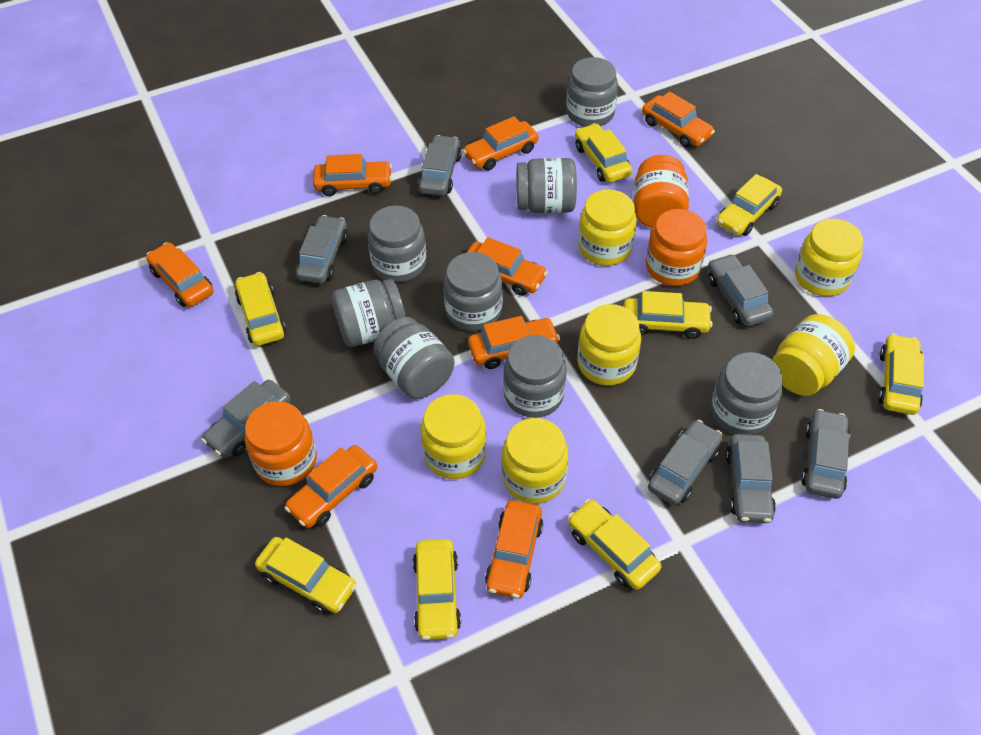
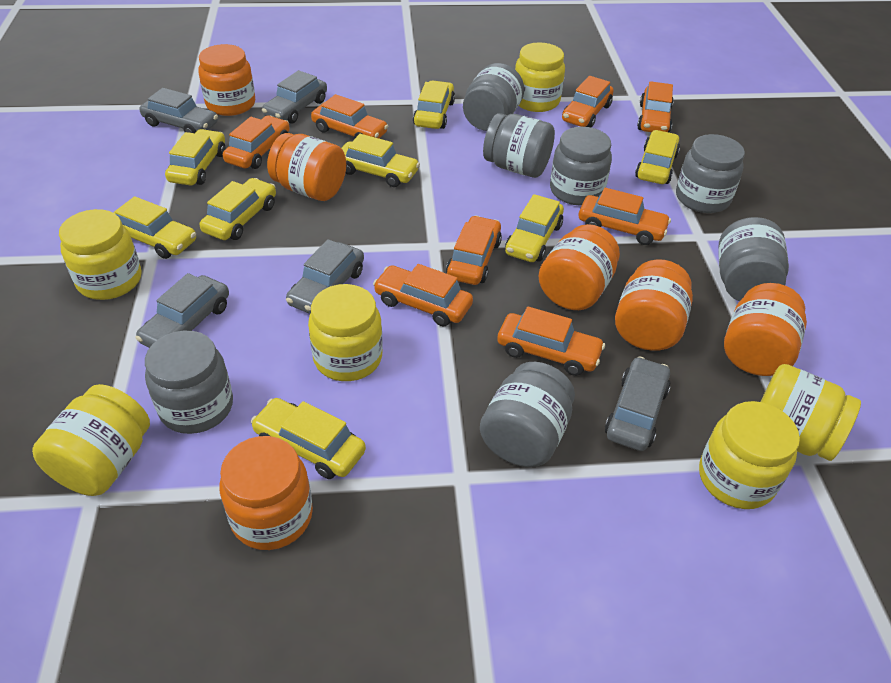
grey car: [201,380,291,458] [296,215,348,284] [418,135,462,196] [648,420,723,505] [708,254,774,326] [725,434,776,523] [801,409,850,499] = 7 -> [135,273,229,348] [140,88,218,133] [262,70,327,124] [286,239,364,314] [605,356,671,451] = 5
grey jar: [332,279,406,347] [368,206,426,282] [373,317,455,399] [443,252,503,331] [503,335,566,418] [516,158,577,213] [566,57,618,127] [711,352,782,435] = 8 -> [145,330,233,434] [463,63,524,131] [480,362,575,467] [483,113,555,178] [550,127,612,205] [676,134,745,213] [718,217,789,301] = 7
orange jar: [245,401,317,486] [633,155,689,228] [646,209,707,286] = 3 -> [198,44,255,116] [219,436,313,550] [267,133,346,201] [539,224,620,310] [615,259,693,351] [724,283,807,376] = 6

